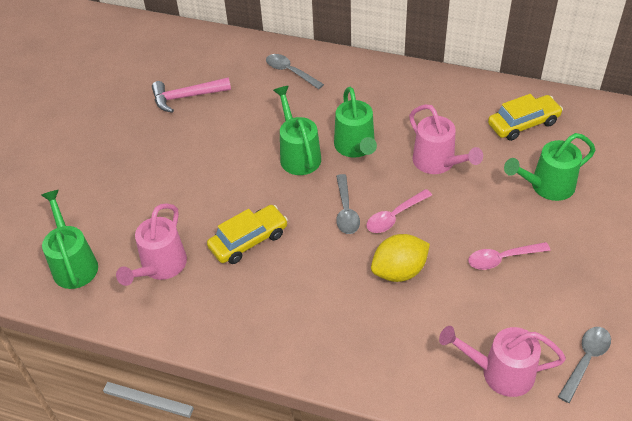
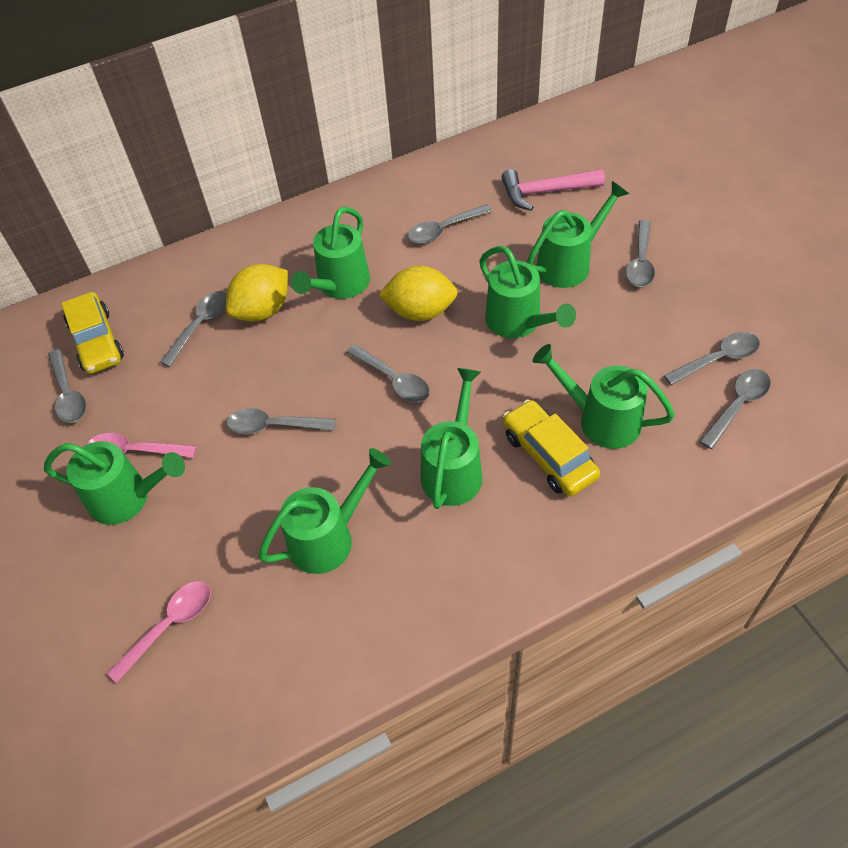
green watering can: [41,190,98,289] [273,86,321,175] [334,87,377,158] [504,133,595,201] = 4 -> [44,441,185,525] [258,448,391,574] [291,206,370,299] [421,368,482,509] [479,246,576,338] [527,181,629,288] [532,344,675,449] = 7
grey spoon: [266,54,324,89] [336,174,360,234] [558,327,611,403] = 3 -> [48,349,86,423] [160,291,226,367] [227,408,336,434] [346,344,430,402] [408,204,493,244] [626,220,655,287] [664,332,760,386] [699,369,771,449] = 8
pink watering can: [116,203,187,286] [409,104,483,174] [439,326,566,397] = 3 -> none = 0
yellow lemon: [371,234,430,282] = 1 -> [226,264,288,321] [378,266,458,321] = 2

